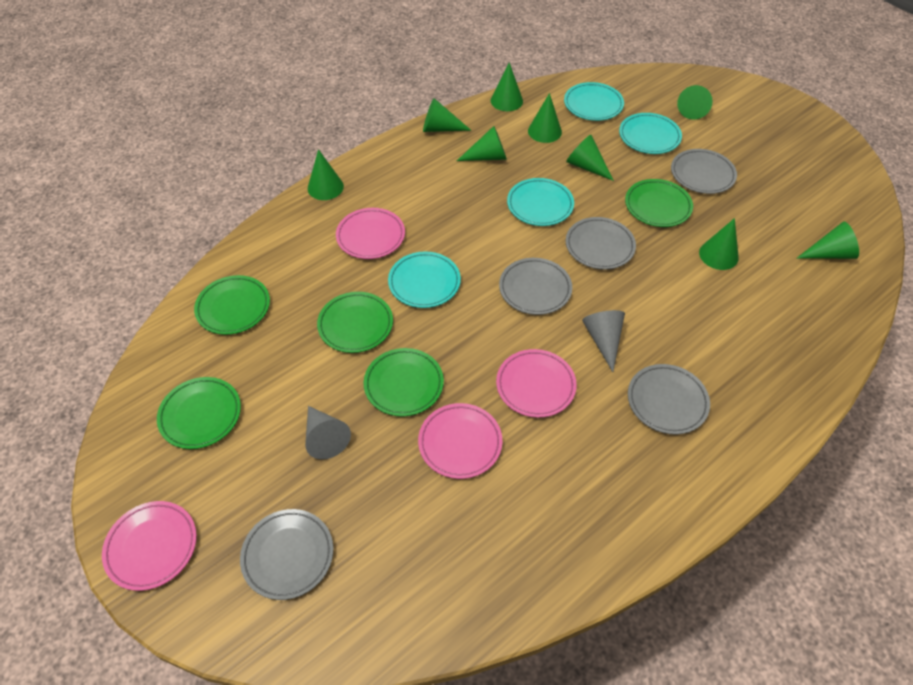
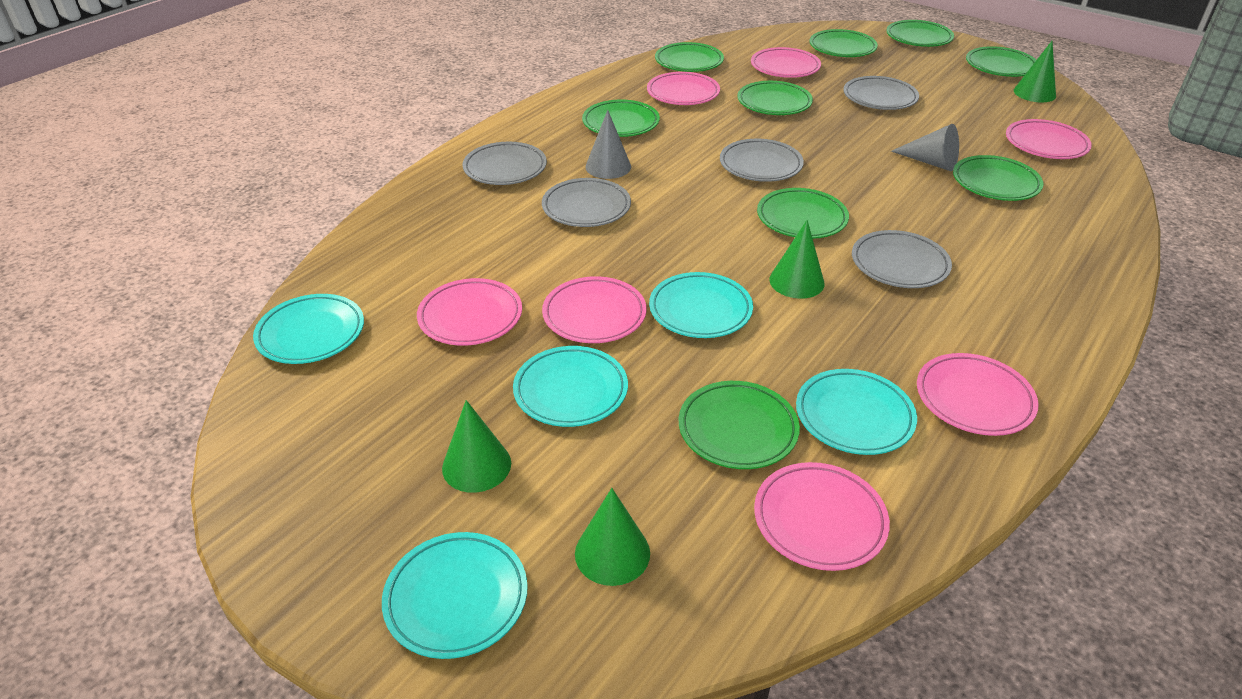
green cone: [308,149,344,200] [423,98,472,132] [457,126,507,161] [491,62,523,111] [528,93,562,143] [566,134,614,181] [677,85,713,120] [699,218,739,270] [796,221,859,259] = 9 -> [442,400,511,493] [575,488,650,586] [769,220,825,299] [1014,41,1056,102] = 4
green plate: [157,377,241,449] [194,275,270,335] [317,292,393,353] [364,348,444,417] [625,179,693,227] = 5 -> [582,99,660,137] [655,42,724,72] [679,381,800,469] [738,81,813,115] [757,188,849,239] [809,29,878,57] [886,20,954,47] [953,155,1044,201] [966,46,1036,77] = 9
pink plate: [102,501,197,591] [336,208,405,259] [418,403,502,479] [496,349,577,418] = 4 -> [417,278,522,346] [542,276,647,343] [647,72,720,105] [751,47,821,78] [754,462,890,571] [917,353,1039,436] [1006,119,1092,159] = 7
turquoise plate: [388,251,461,308] [507,178,574,226] [564,82,624,121] [619,113,682,154] = 4 -> [253,294,364,364] [382,532,528,659] [513,346,628,427] [649,272,753,338] [796,369,917,455] = 5

